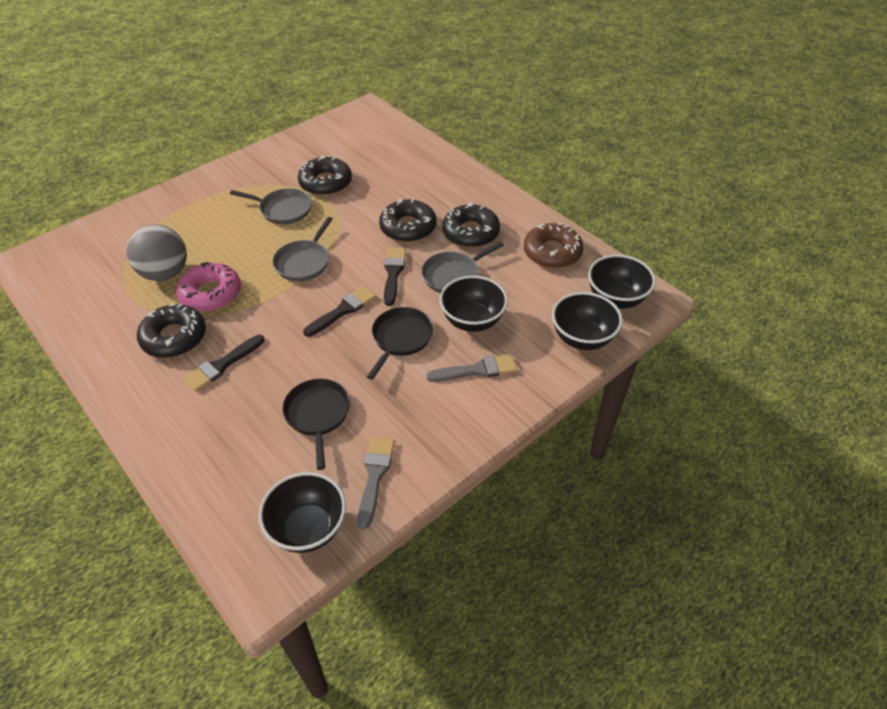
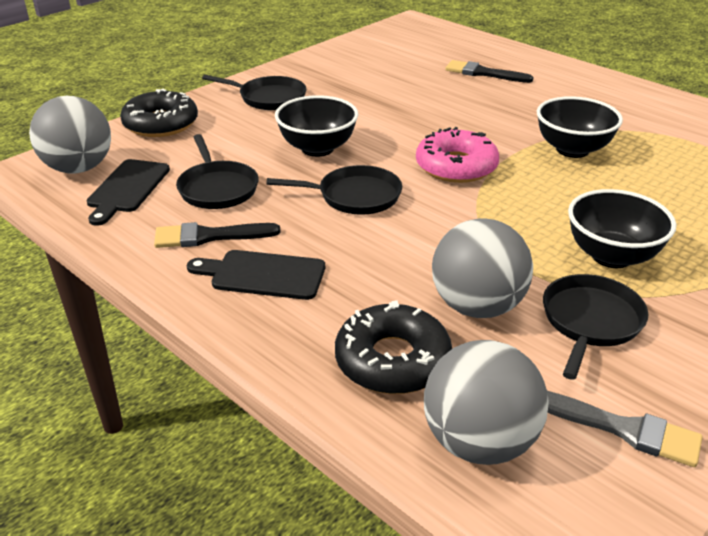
black bowl: [259,472,346,553] [439,276,508,332] [552,292,623,350] [588,255,656,309] = 4 -> [275,95,358,157] [537,96,623,158] [568,189,676,268] = 3
black brush: [183,335,265,392] [303,286,376,337] [384,248,406,306] = 3 -> [154,222,281,248] [446,60,534,83] = 2
black cutting board: none = 0 -> [86,159,170,226] [187,250,325,300] = 2
black donut: [137,304,206,358] [298,155,352,196] [379,199,436,242] [442,203,500,248] = 4 -> [120,89,198,137] [335,301,452,394] = 2
black pan: [282,379,350,470] [367,307,433,380] = 2 -> [176,134,259,209] [202,75,306,110] [266,165,402,215] [543,274,648,380] = 4
brown donut: [524,223,584,268] = 1 -> none = 0
grey ball: [126,225,187,281] = 1 -> [29,96,111,173] [424,340,549,465] [432,218,533,318] = 3
grey brush: [358,437,395,529] [426,354,517,382] = 2 -> [547,391,703,467] = 1
grey pan: [230,188,312,224] [272,217,333,281] [421,241,504,293] = 3 -> none = 0

